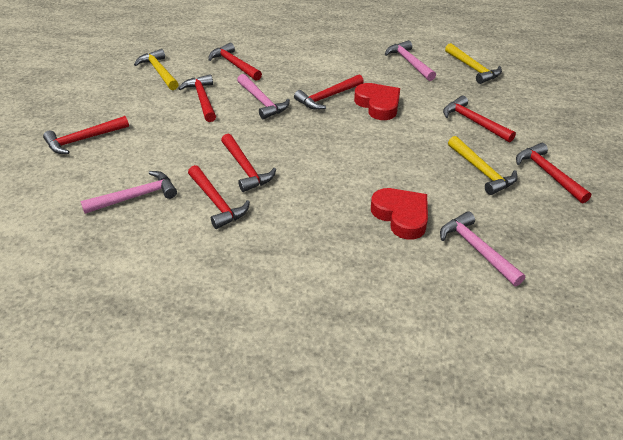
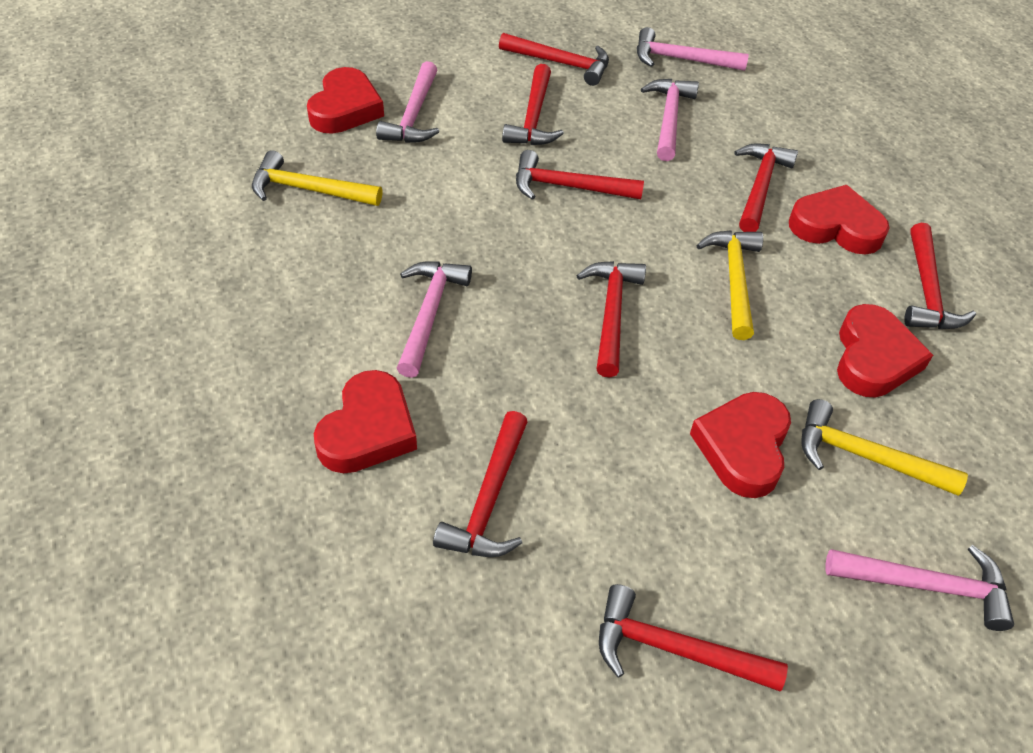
pink hammer: [80,171,177,214] [237,74,290,119] [385,40,436,81] [440,211,525,286] = 4 -> [376,61,439,143] [397,261,472,378] [637,27,749,71] [641,79,699,161] [825,545,1014,631] = 5
red heart: [354,83,400,120] [371,188,428,240] = 2 -> [307,67,384,134] [314,370,417,473] [690,392,791,498] [789,185,890,254] [837,304,933,398] = 5

